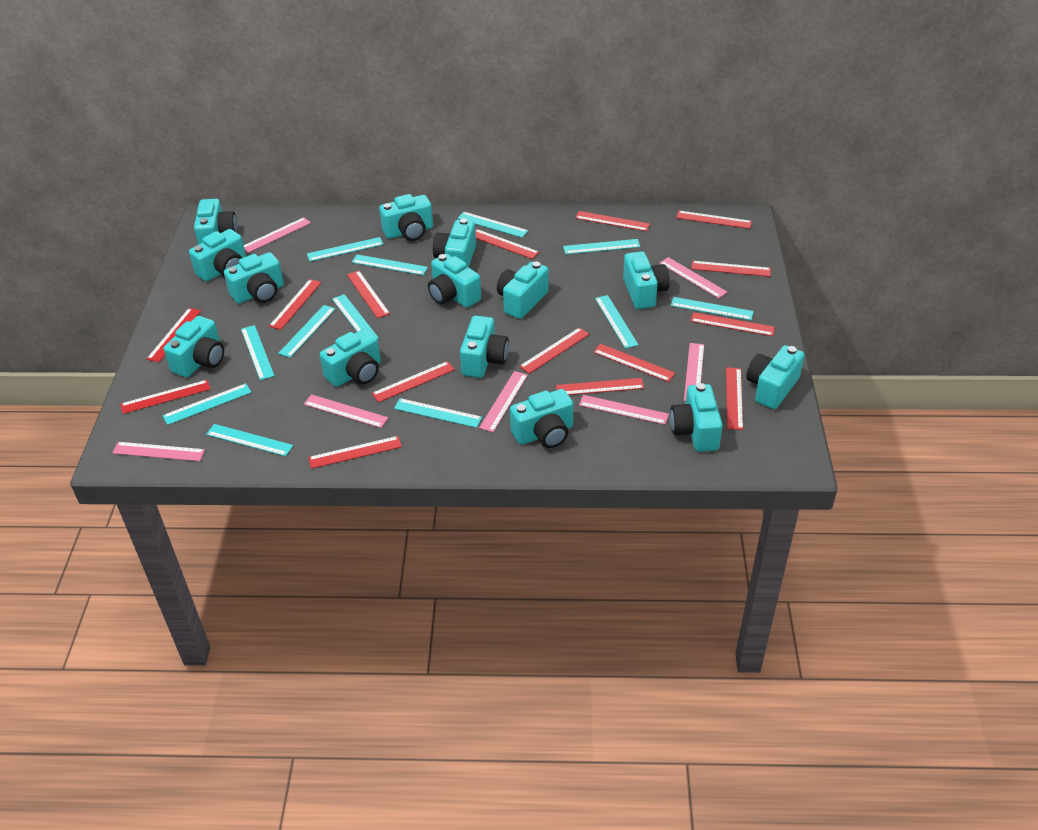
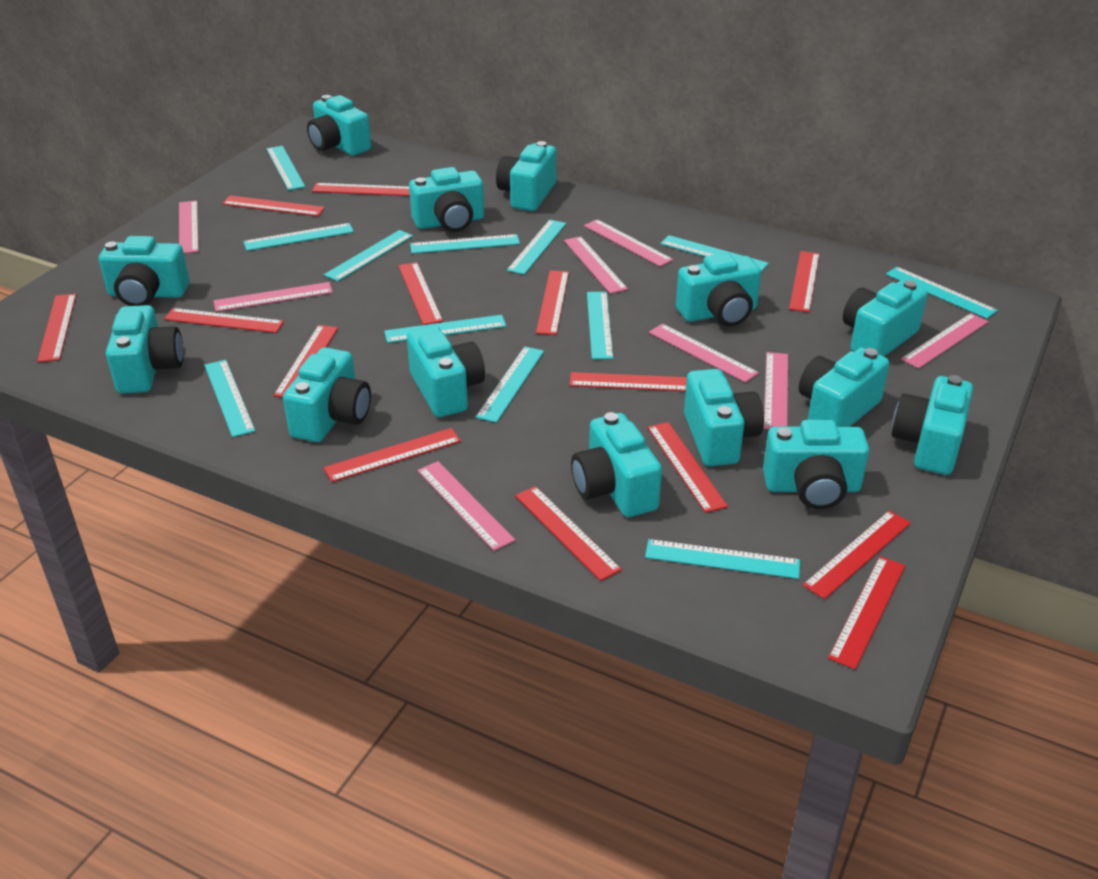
pink ruler: [112,442,205,461] [244,217,311,253] [304,394,388,428] [479,371,528,432] [579,395,669,425] [660,257,728,298] [684,343,704,401] = 7 -> [179,201,199,254] [214,282,333,312] [417,461,515,551] [564,236,628,294] [584,219,673,267] [649,324,759,383] [764,352,788,429] [901,313,989,369] = 8
red ruler: [120,380,210,414] [147,308,201,362] [269,279,322,330] [308,436,402,469] [347,271,390,318] [372,361,455,402] [475,229,539,259] [519,327,589,374] [556,378,644,395] [575,211,650,231] [593,344,675,382] [676,211,752,229] [690,312,775,336] [691,261,771,277] [726,367,743,430] = 15 -> [37,294,76,362] [164,308,284,333] [222,195,325,216] [274,325,338,397] [312,183,410,196] [324,428,461,482] [398,262,443,325] [515,486,622,581] [536,270,569,335] [569,372,687,391] [647,422,728,513] [789,251,820,312] [803,511,911,599] [828,556,905,670] = 14

